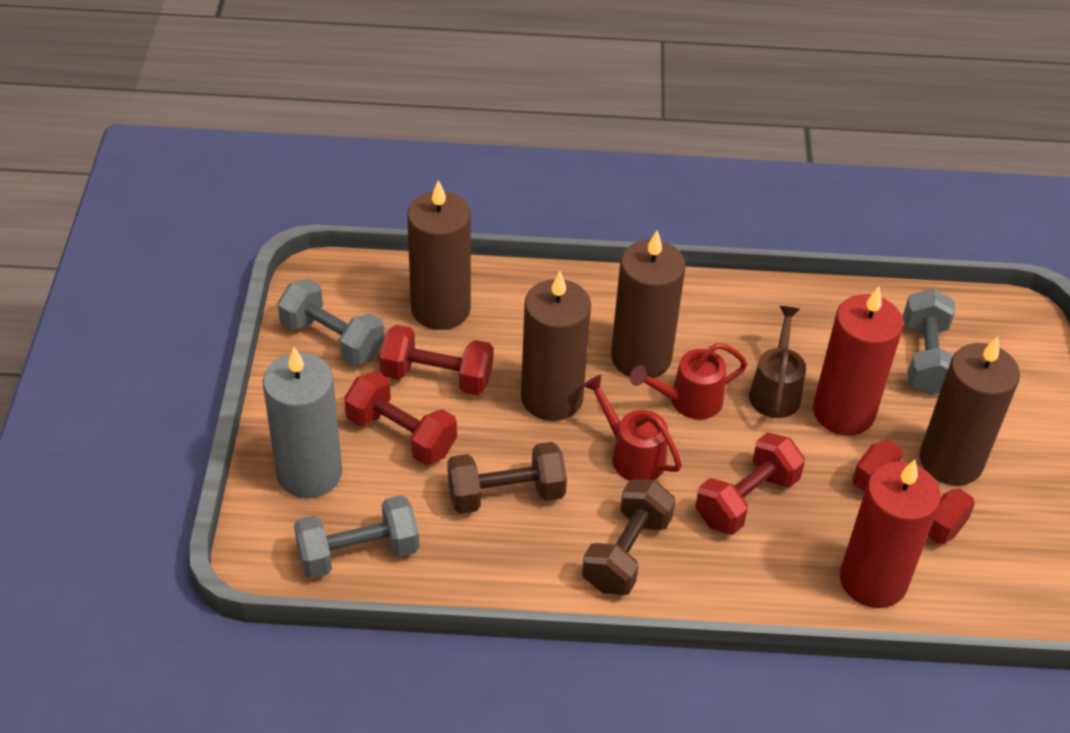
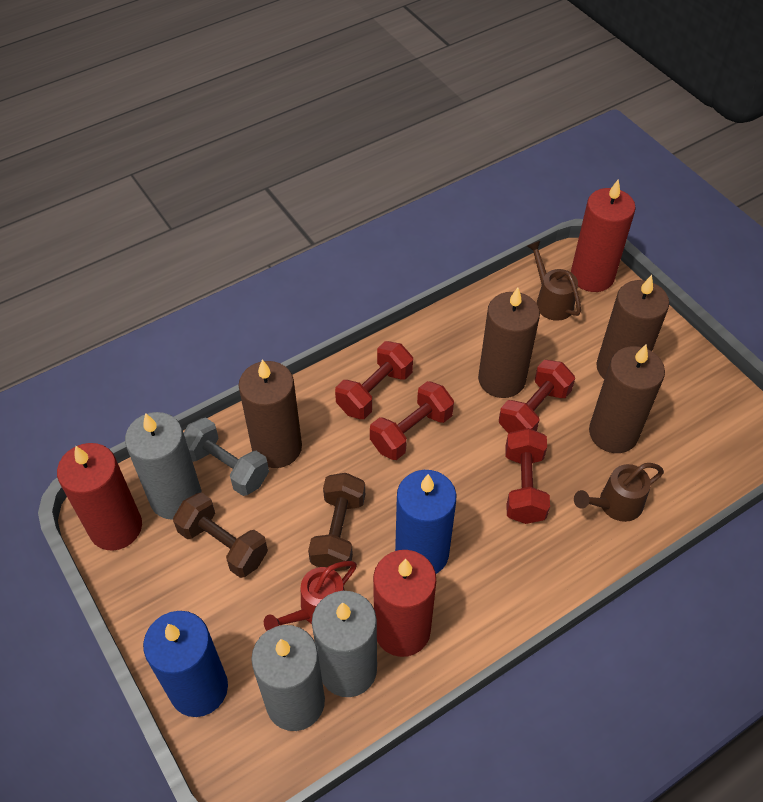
blue candle: none = 0 -> [143,611,228,717] [395,470,456,574] = 2
brown watering can: [749,306,806,418] = 1 -> [527,240,581,321] [574,463,664,522] = 2
grey candle: [263,347,342,498] = 1 -> [125,412,201,520] [251,625,325,731] [312,591,377,697] = 3
grey dumbbell: [277,279,384,366] [294,495,419,578] [903,289,956,395] = 3 -> [184,417,269,496] = 1
red candle: [813,287,903,436] [840,460,941,608] = 2 -> [57,443,142,551] [373,550,436,657] [571,179,636,292] = 3
red watering can: [583,375,682,480] [630,343,747,419] = 2 -> [264,561,357,631] = 1

